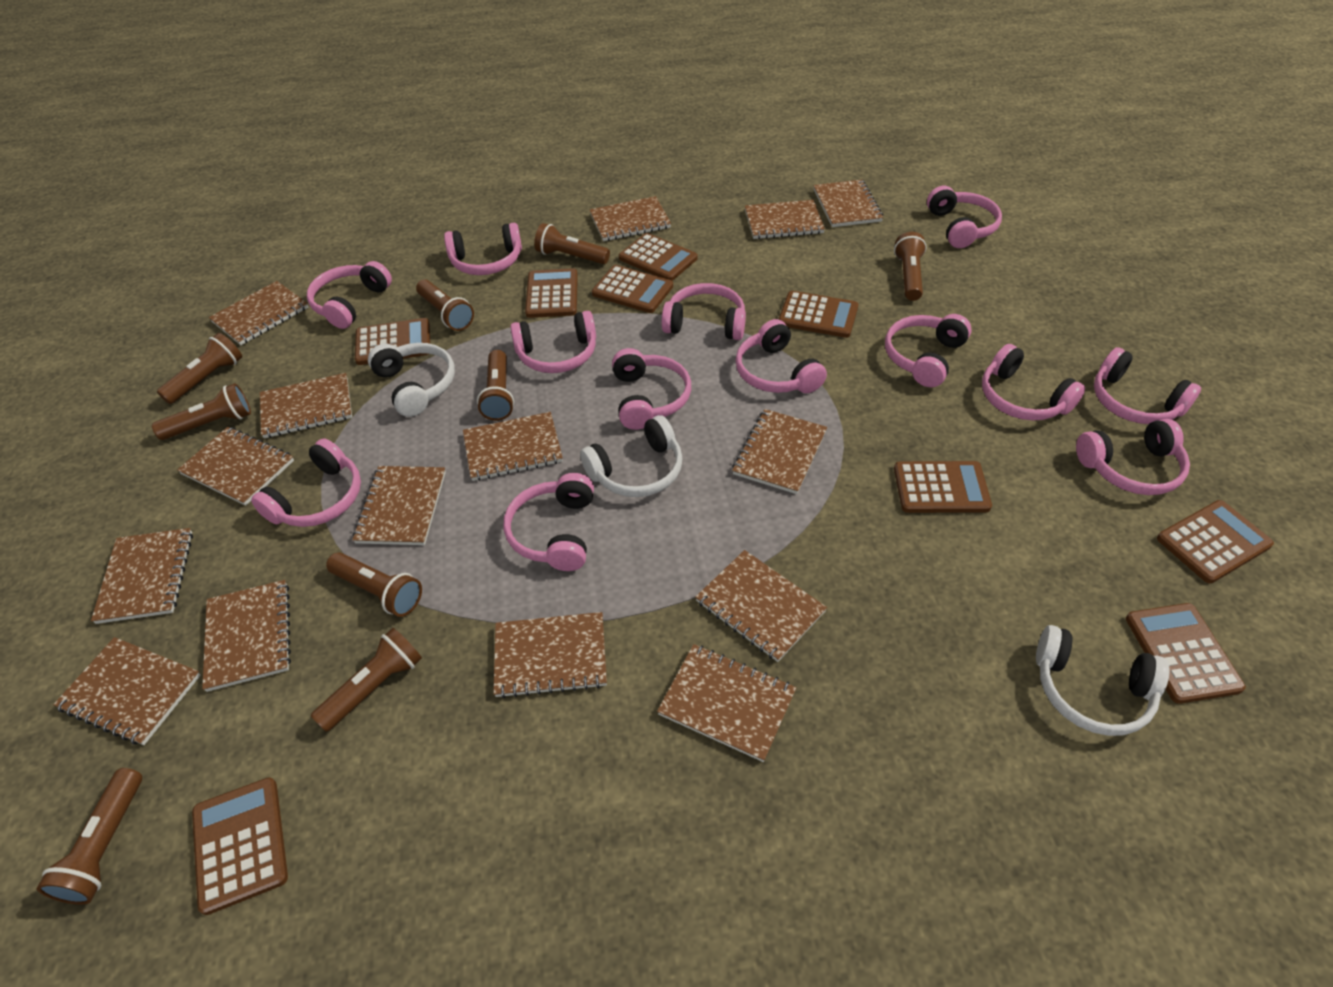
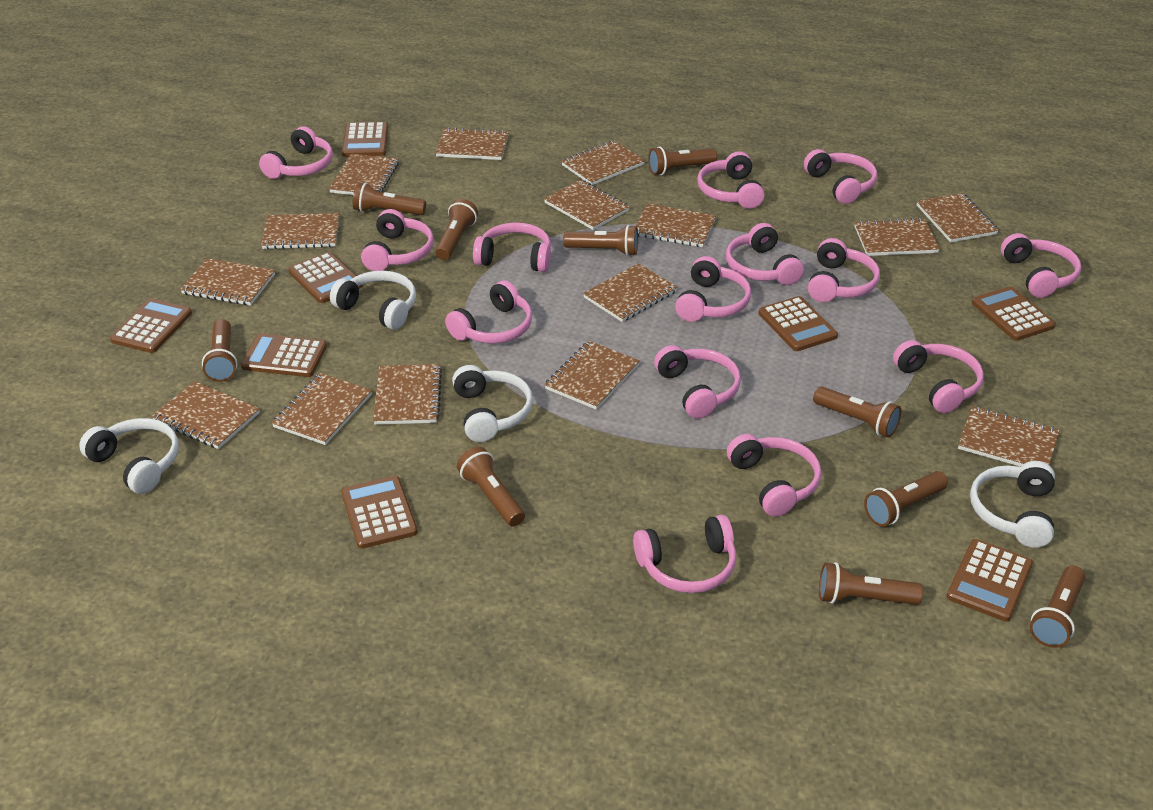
brown calculator: [192,777,288,915] [355,318,430,365] [525,268,578,318] [592,265,673,313] [619,233,698,281] [778,291,858,338] [894,461,992,513] [1126,603,1246,704] [1157,500,1274,583] = 9 -> [110,298,192,353] [241,334,327,377] [288,252,363,303] [341,476,418,549] [342,122,388,157] [758,296,838,351] [946,539,1033,622] [972,286,1056,341] = 8
brown flashlight: [37,768,142,905] [152,383,251,440] [157,333,242,404] [311,628,422,732] [326,552,422,617] [416,279,474,331] [477,350,514,421] [534,223,610,264] [894,232,927,301] = 9 -> [202,319,237,382] [353,183,426,215] [435,199,478,260] [457,447,525,527] [563,225,638,256] [648,147,717,175] [813,387,901,437] [819,562,923,605] [864,471,948,527] [1030,566,1085,648] = 10
pink headphones: [251,438,361,527] [307,261,392,329] [444,223,522,275] [504,473,594,571] [510,311,596,373] [612,348,691,430] [661,283,746,340] [735,319,827,393] [885,314,972,387] [927,186,1002,248] [982,344,1085,421] [1076,419,1190,495] [1094,347,1201,424] = 13 -> [259,126,333,179] [361,209,434,271] [445,280,532,344] [473,222,551,272] [633,515,736,593] [654,345,741,419] [675,256,751,322] [697,151,765,209] [726,223,804,285] [727,434,821,517] [804,149,877,204] [808,238,880,302] [893,340,984,413] [1001,233,1081,298] = 14
white headphones: [368,343,455,417] [580,415,683,497] [1036,625,1170,736] = 3 -> [79,418,179,494] [330,270,416,330] [452,365,533,442] [970,461,1055,548] = 4

